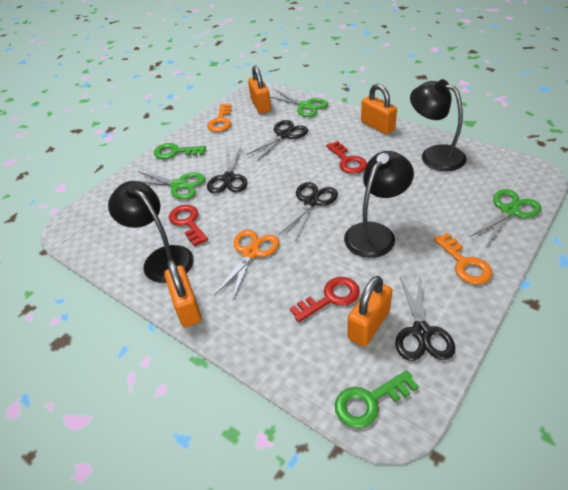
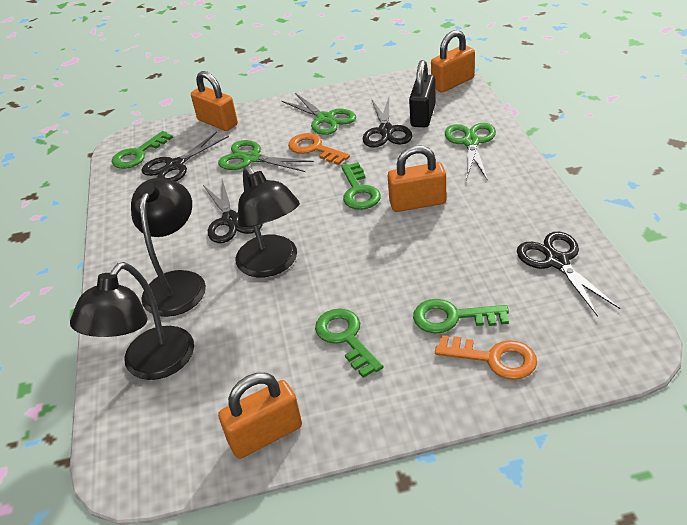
black padlock: none = 0 -> [409,60,436,127] = 1
green key: [154,143,206,159] [335,370,419,428] = 2 -> [112,131,173,169] [315,309,384,378] [341,162,381,210] [413,299,509,333] = 4
orange scissors: [215,230,279,301] = 1 -> none = 0
red key: [169,205,208,246] [290,277,360,322] [326,141,367,174] = 3 -> none = 0

